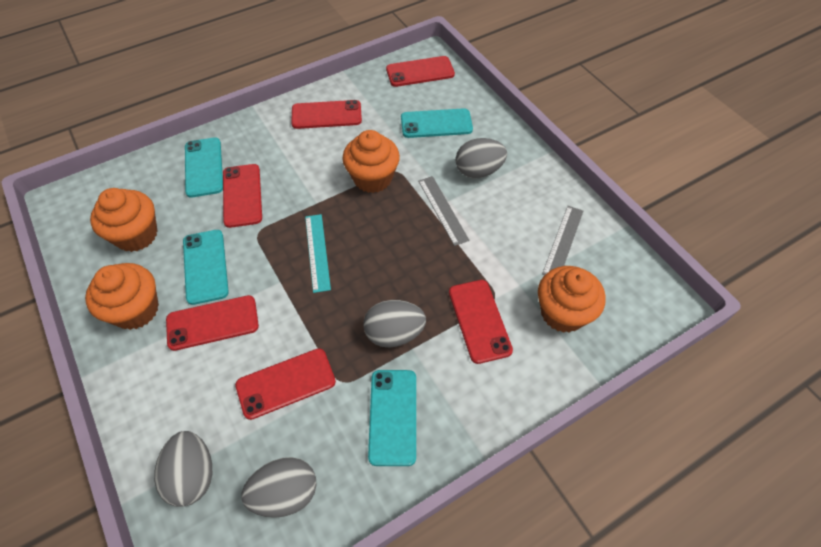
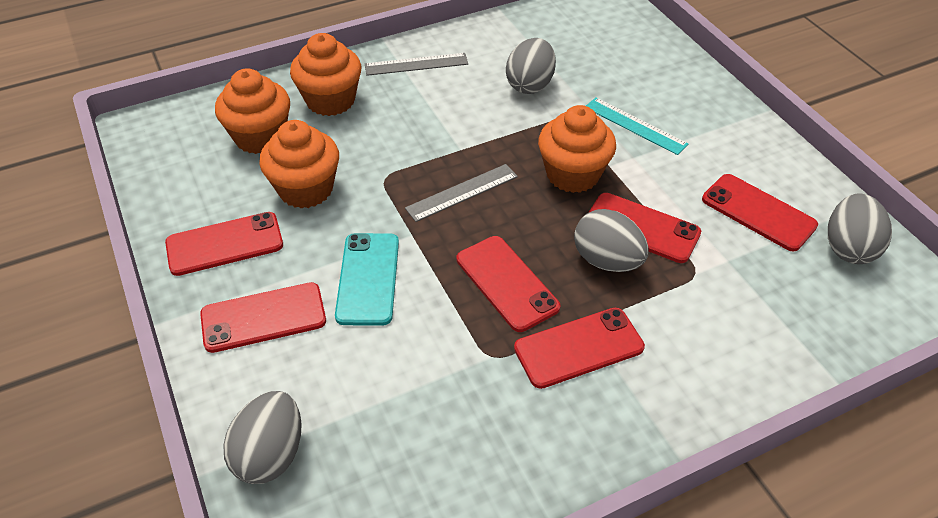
turquoise phone: [183,230,229,305] [185,137,223,197] [368,370,416,466] [401,108,473,138] = 4 -> [335,233,399,326] = 1

